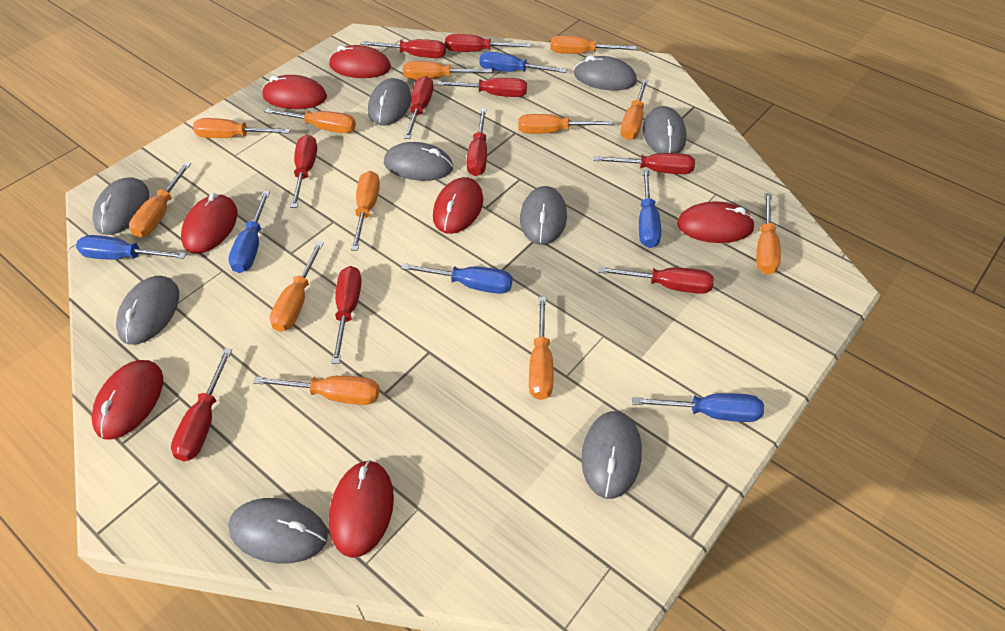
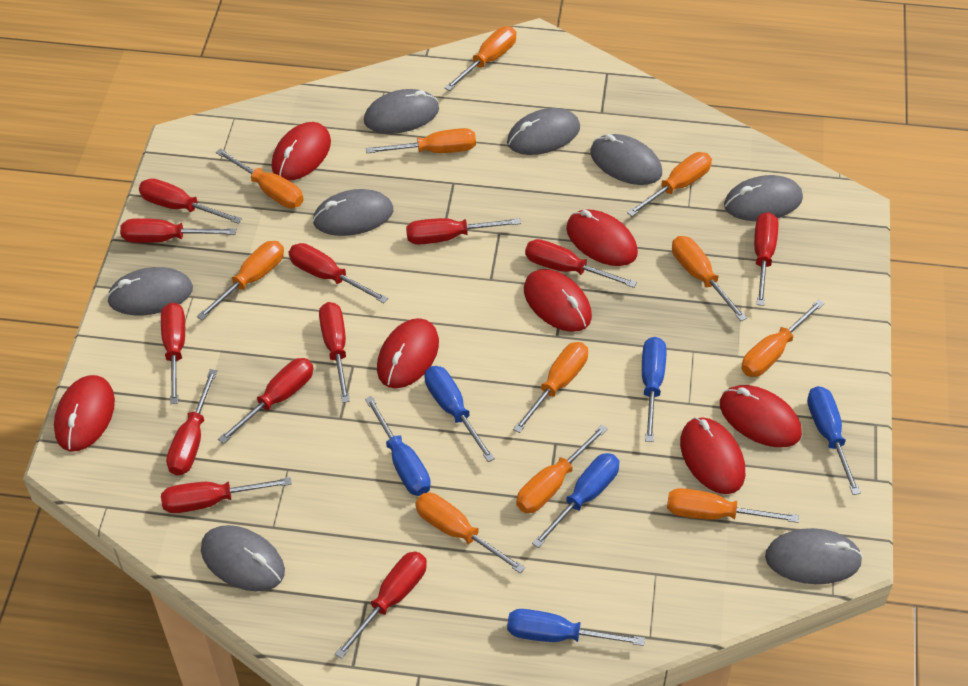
grey mouse: [92,177,149,235] [116,276,179,345] [228,498,328,564] [368,78,412,125] [384,142,453,181] [520,186,567,245] [574,56,637,91] [581,411,642,499] [643,106,687,153] = 9 -> [107,267,193,315] [201,525,285,592] [313,189,393,236] [364,89,439,134] [507,108,580,155] [590,134,662,185] [724,175,803,221] [765,528,863,584] = 8
orange screwdriver: [129,162,191,238] [193,118,290,138] [253,376,379,405] [265,108,356,133] [270,241,324,332] [351,171,380,251] [403,61,492,80] [518,114,614,134] [529,297,554,400] [550,36,637,54] [620,79,648,140] [756,193,781,275] = 12 -> [197,241,284,320] [216,148,304,208] [366,128,476,153] [415,493,525,573] [444,26,516,91] [513,342,588,433] [516,425,608,513] [627,152,712,216] [667,488,799,523] [672,236,747,321] [741,299,824,377] = 11
red screwdriver: [171,348,232,461] [290,135,317,208] [331,266,362,364] [361,39,446,58] [404,76,433,139] [436,78,527,97] [445,34,531,52] [466,108,487,176] [594,153,695,174] [598,267,714,294] = 10 -> [120,218,236,243] [139,178,242,224] [161,303,185,404] [161,477,292,513] [166,369,217,475] [218,358,313,444] [289,243,388,303] [319,302,350,403] [335,551,427,659] [406,218,521,245] [525,239,637,288] [754,212,778,306] = 12

